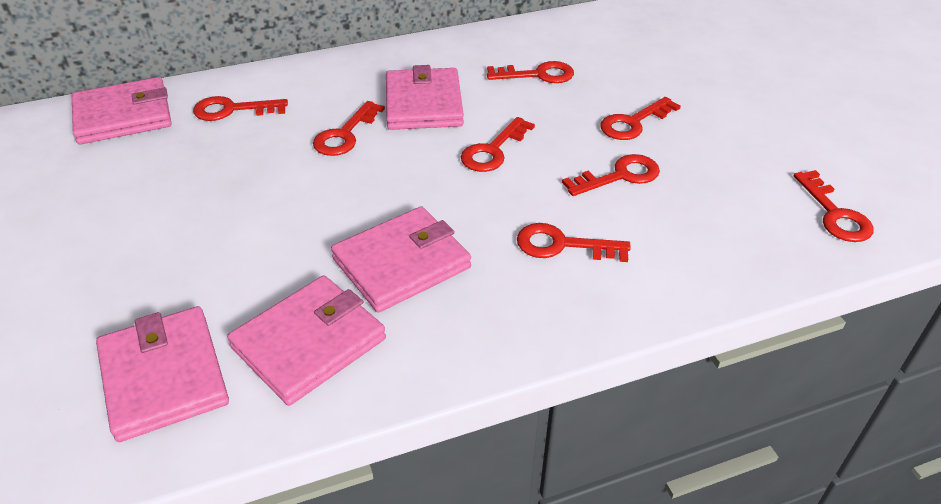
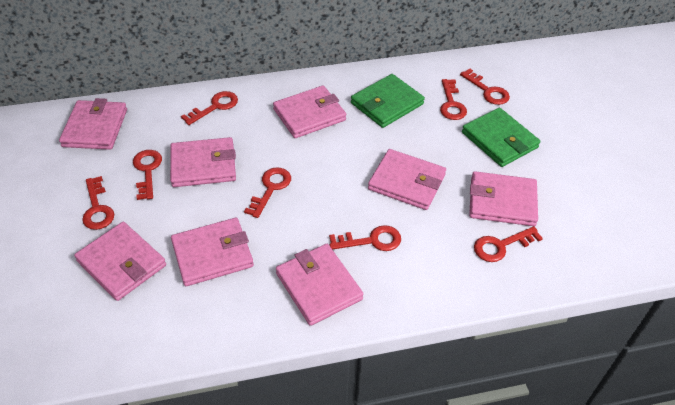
green wallet: none = 0 -> [351,74,425,128] [462,108,540,167] = 2
pink wallet: [72,77,171,144] [96,306,229,442] [227,275,386,406] [331,206,471,313] [386,65,464,130] = 5 -> [59,98,127,150] [74,222,166,301] [170,137,236,187] [171,218,254,286] [273,86,346,138] [276,244,363,326] [368,149,446,210] [469,171,538,226] = 8

